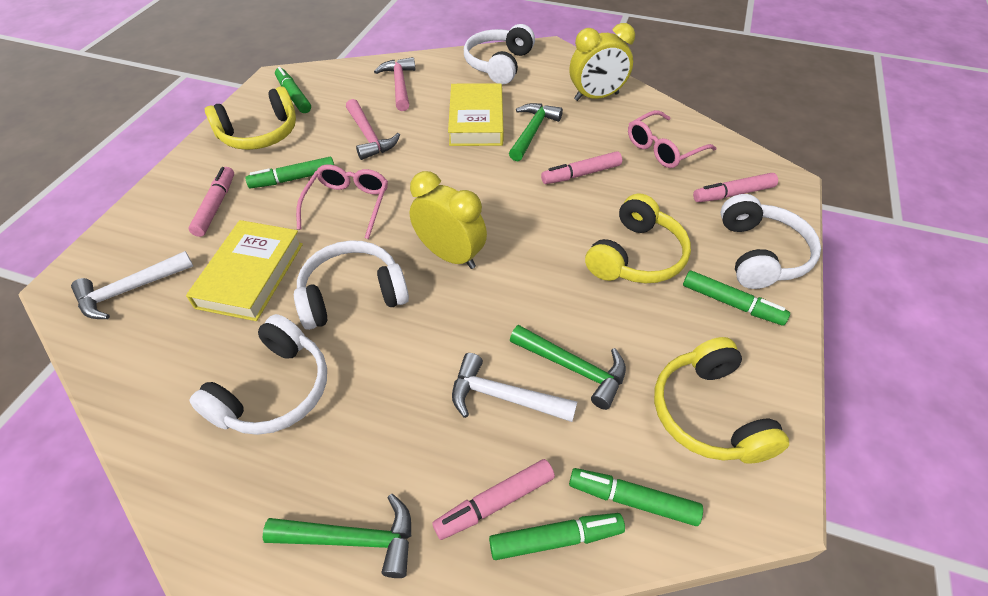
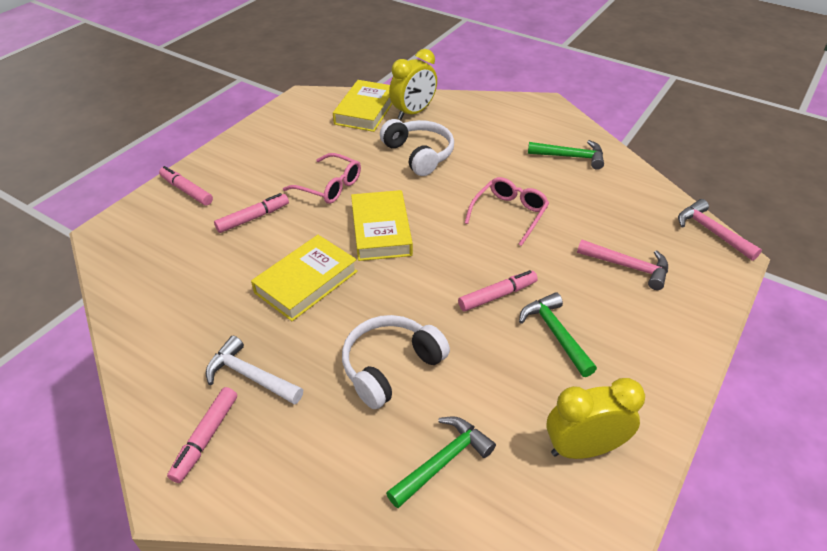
green marker: [245,157,334,188] [275,67,311,113] [489,513,625,560] [569,468,703,526] [683,270,790,326] = 5 -> none = 0
white hammer: [71,251,193,319] [452,353,577,422] = 2 -> [206,336,303,405] = 1
white headphones: [189,314,327,435] [294,240,409,330] [464,24,535,84] [721,194,821,289] = 4 -> [342,315,450,409] [380,119,454,176] = 2
yellow book: [186,220,303,321] [448,83,503,146] = 2 -> [251,235,358,321] [333,80,392,132] [351,190,413,261] = 3
yellow headphones: [205,86,296,150] [585,194,691,283] [654,337,789,464] = 3 -> none = 0

